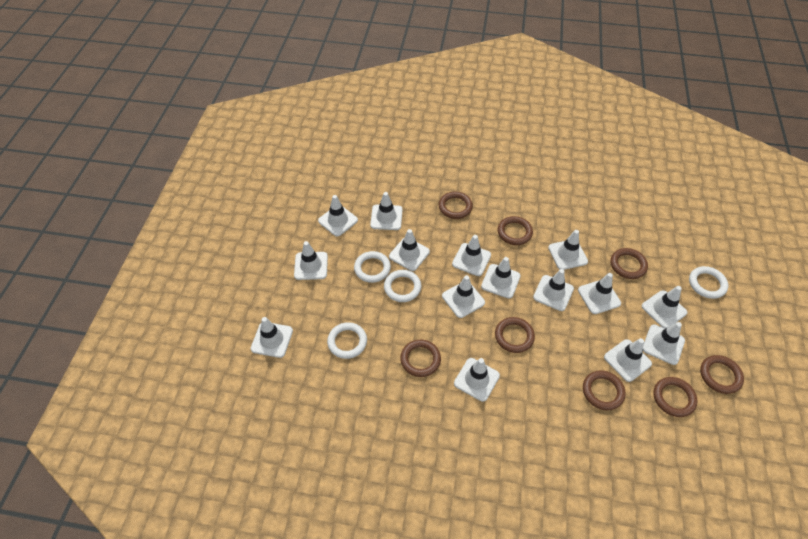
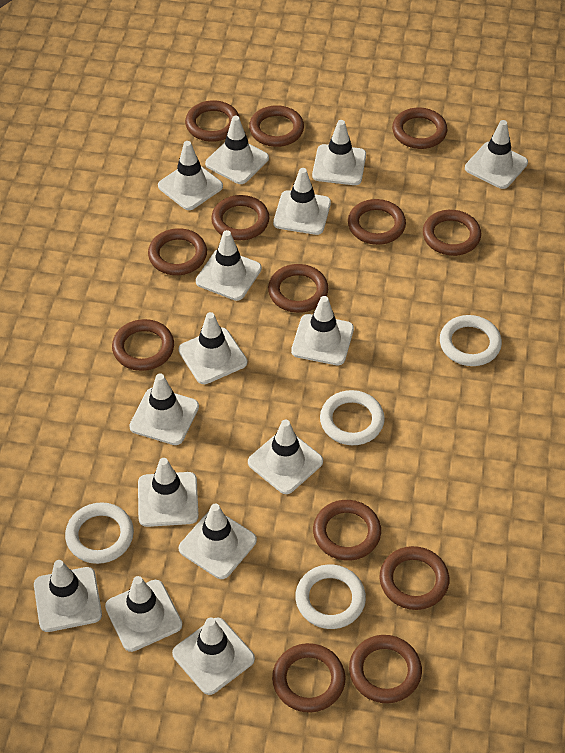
brown ring: [400,339,441,377] [439,192,473,219] [495,317,535,353] [498,216,533,245] [583,370,626,410] [610,248,648,279] [653,377,697,417] [700,355,744,394] = 8 -> [112,319,174,371] [148,228,207,275] [185,100,240,142] [211,195,269,240] [249,105,304,147] [268,264,328,313] [272,643,345,713] [313,500,381,561] [348,199,406,245] [349,635,422,703] [380,546,449,610] [392,107,447,149] [423,210,481,256] = 13

